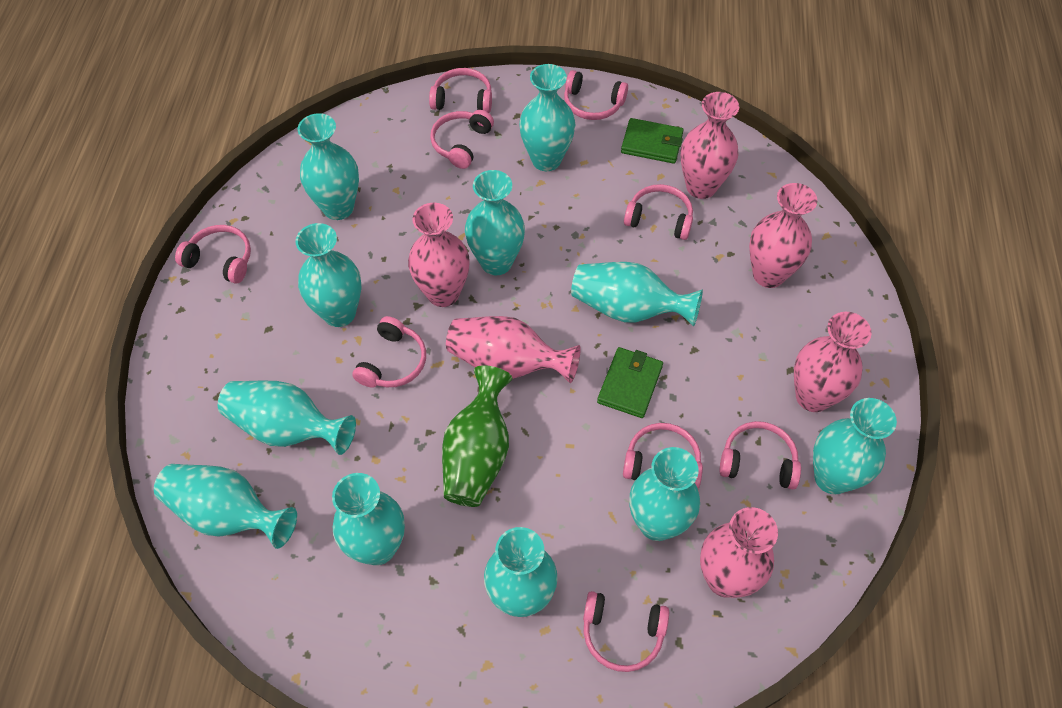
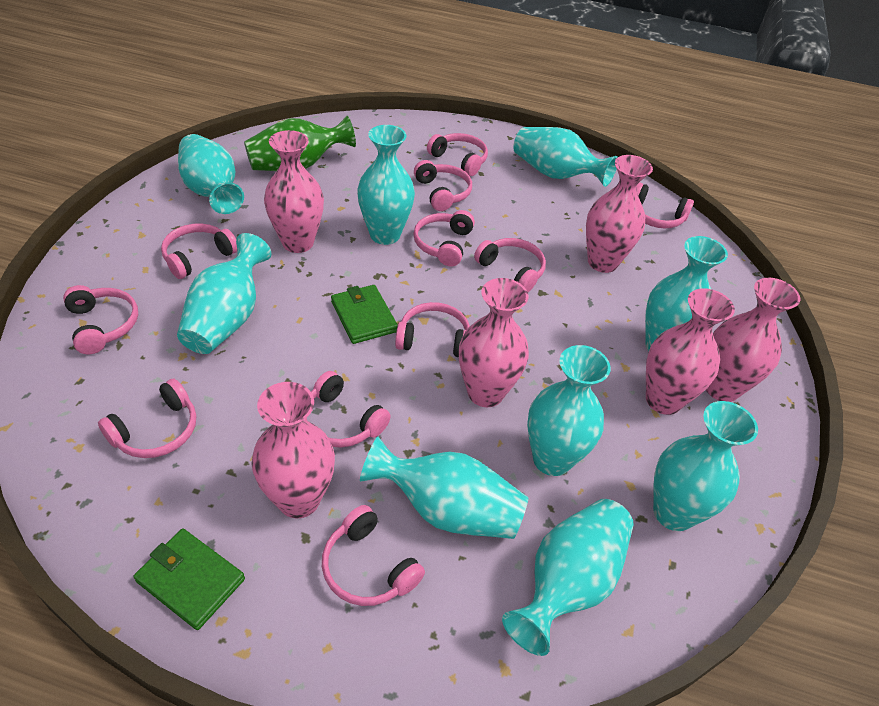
pink headphones: [175,225,251,284] [352,316,426,388] [429,68,492,113] [430,110,494,169] [564,70,628,120] [583,591,669,672] [623,423,703,489] [624,184,693,240] [719,421,801,489] = 9 -> [63,285,138,354] [98,378,196,458] [161,224,237,279] [305,371,391,448] [322,505,425,606] [395,302,470,357] [413,210,475,267] [414,160,472,211] [427,133,488,176] [474,238,546,292] [637,183,694,228] = 11
turquoise vase: [154,464,297,549] [218,380,356,455] [296,223,362,327] [298,113,359,220] [332,473,405,565] [465,170,525,275] [484,527,558,617] [519,64,575,171] [571,262,703,327] [630,447,700,541] [813,398,897,495] = 11 -> [177,233,272,354] [178,134,244,214] [357,125,415,245] [360,437,528,539] [502,499,634,656] [513,127,618,187] [527,345,611,476] [645,236,728,351] [653,401,758,531] = 9

